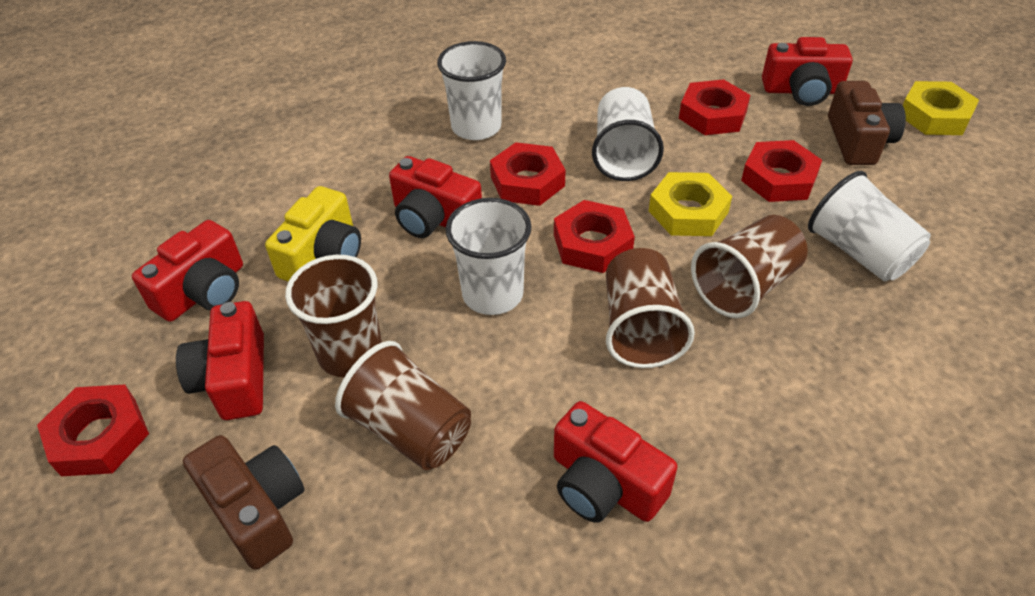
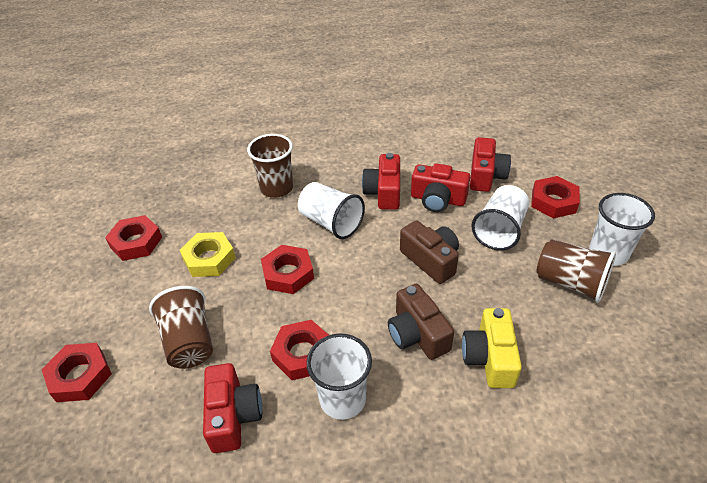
brown cup: [285,255,382,377] [335,341,471,470] [606,248,695,368] [691,215,808,318] = 4 -> [149,286,213,369] [247,134,293,198] [537,240,616,303] = 3
red camera: [132,220,243,322] [176,301,264,420] [389,156,482,238] [554,401,677,523] [762,37,853,106] = 5 -> [203,363,262,453] [362,153,400,210] [411,163,470,212] [470,137,511,192] = 4
yellow nut: [649,172,732,236] [903,81,979,135] = 2 -> [180,232,236,277] = 1

